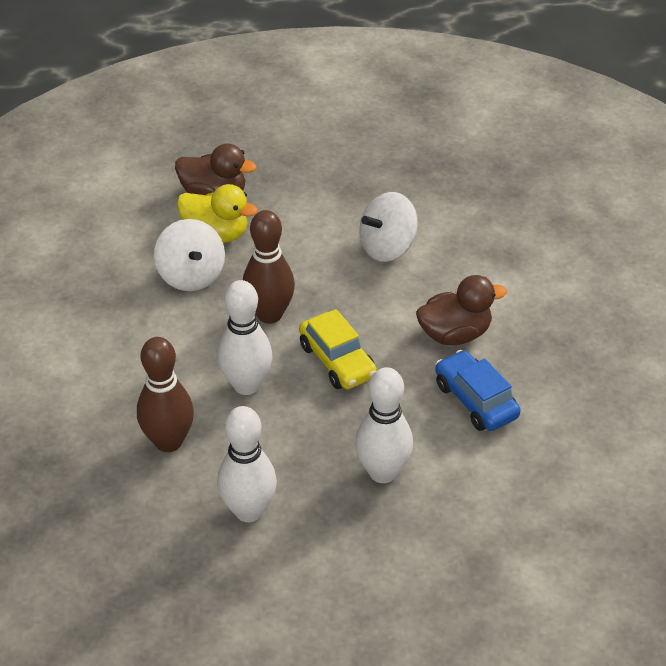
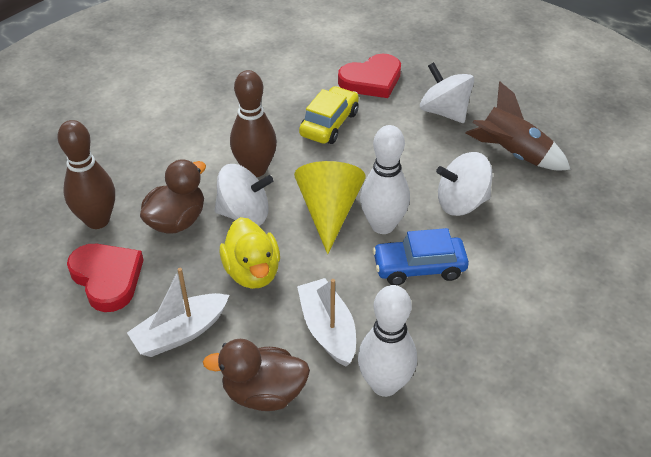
brown rocket: none = 0 -> [465,81,571,171] = 1
red heart: none = 0 -> [67,244,144,312] [338,54,401,98] = 2
white boat: none = 0 -> [127,268,229,357] [297,278,356,367] = 2
white bowling pin: [217,280,272,395] [217,406,277,522] [355,367,413,483] = 3 -> [358,285,417,397] [360,125,410,234] = 2
white spinning top: [154,219,225,291] [359,192,418,262] = 2 -> [215,164,274,226] [420,62,474,123] [436,152,492,216] = 3
yellow cone: none = 0 -> [294,161,366,254] = 1

